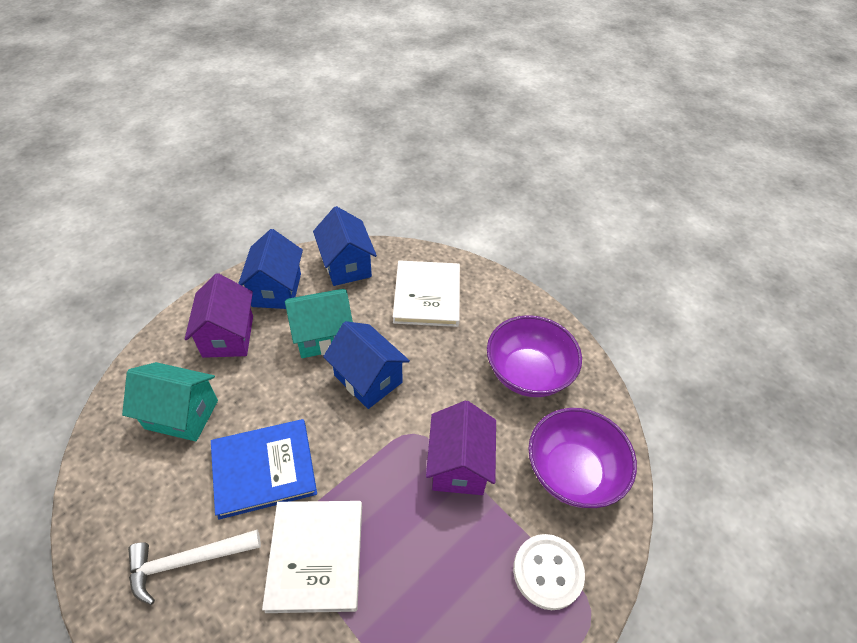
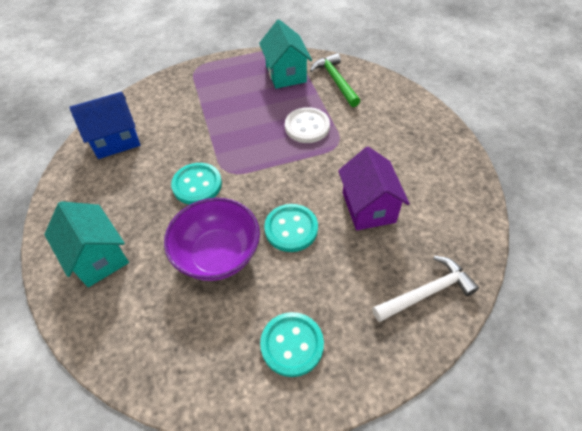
blue book: [211,419,317,519] = 1 -> none = 0
blue house: [238,229,303,309] [313,206,377,286] [323,321,410,409] = 3 -> [69,92,141,159] = 1
green hammer: none = 0 -> [310,53,360,107] = 1
purple bowl: [487,315,582,397] [528,408,637,508] = 2 -> [164,198,260,281] = 1
purple house: [185,273,253,358] [426,401,496,495] = 2 -> [338,147,410,230] = 1
turquoise button: none = 0 -> [171,163,222,205] [260,312,324,377] [264,204,318,252] = 3
white book: [262,501,362,613] [393,260,460,327] = 2 -> none = 0

